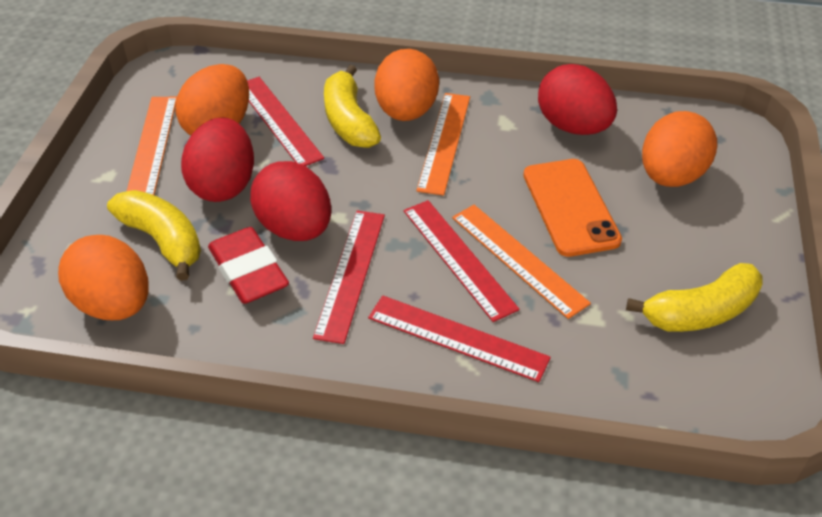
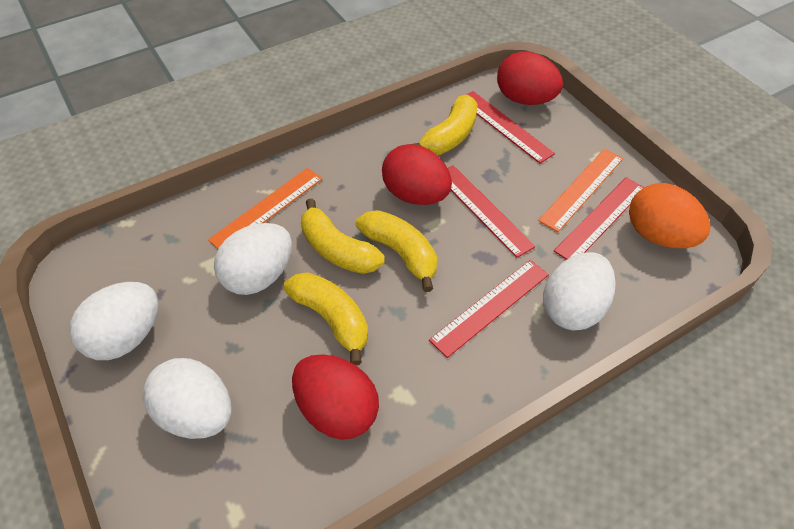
orange egg: [58,235,148,320] [175,64,249,136] [374,49,439,121] [642,111,717,187] = 4 -> [629,183,710,248] = 1
orange phone: [523,159,622,257] = 1 -> none = 0
orange ruler: [127,97,177,195] [416,93,470,196] [452,205,591,319] = 3 -> [208,168,322,249] [538,149,623,232] = 2
red eraser: [208,227,289,304] = 1 -> none = 0
white egg: none = 0 -> [69,282,158,360] [142,358,231,439] [214,223,292,295] [543,252,616,330] = 4
yellow banana: [107,190,201,281] [324,65,381,148] [626,263,762,332] = 3 -> [283,272,368,365] [301,198,385,274] [356,210,437,292] [413,95,477,155] = 4

